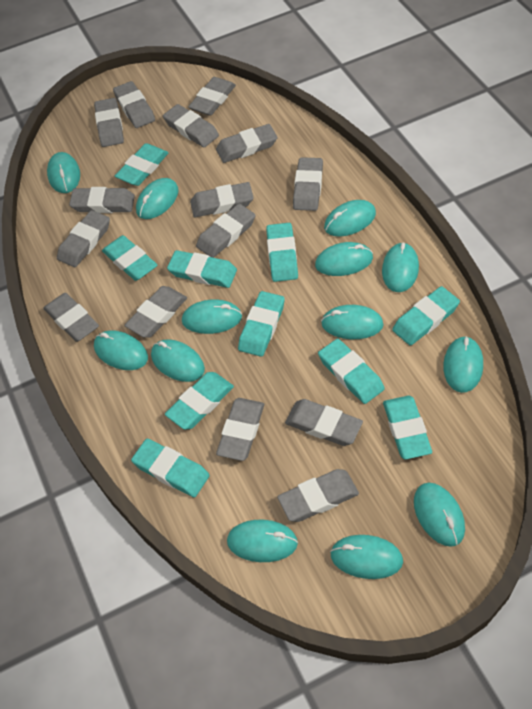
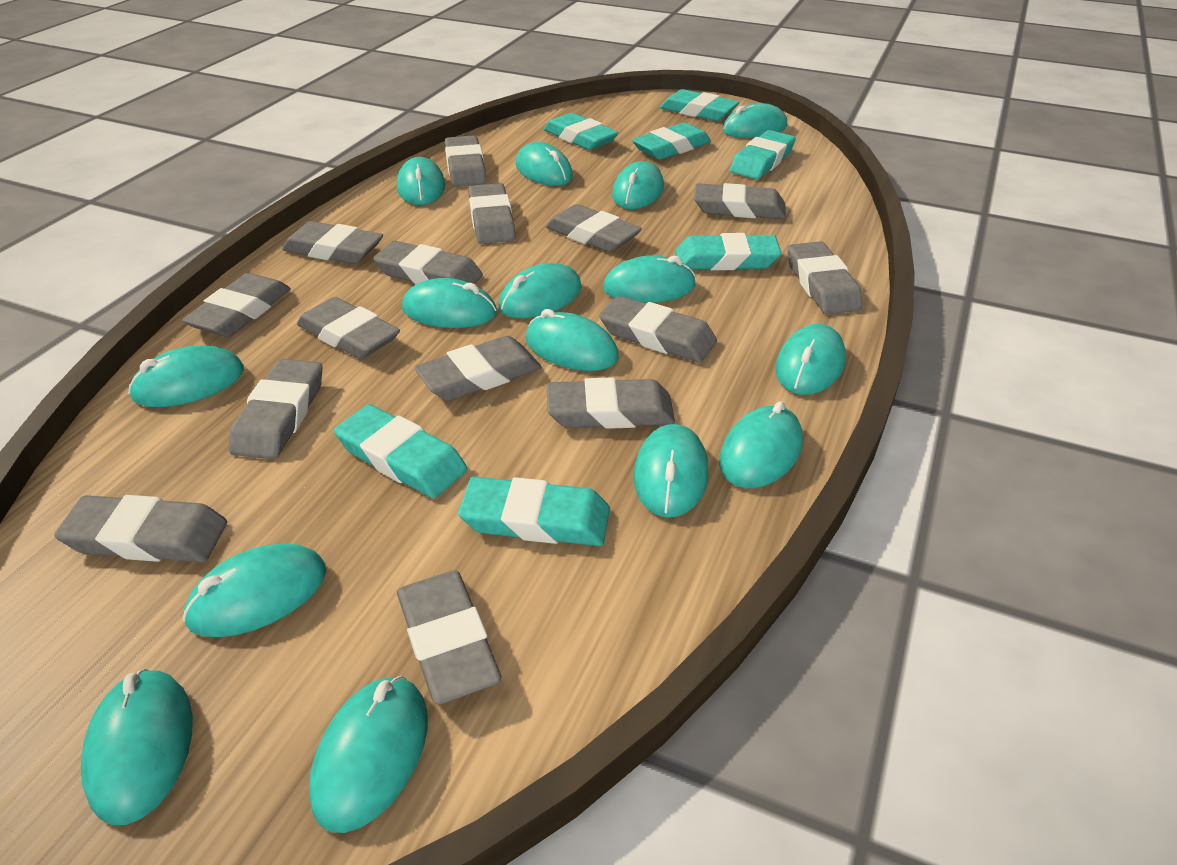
turquoise eraser: [102,235,157,281] [115,143,168,186] [131,439,210,497] [165,372,234,430] [167,250,237,288] [238,291,285,357] [266,223,298,282] [318,339,385,404] [383,396,432,459] [392,286,460,346] = 10 -> [334,404,467,498] [458,476,610,546] [544,113,618,150] [632,122,711,160] [660,89,740,121] [675,233,782,270] [730,130,796,179] = 7
turquoise mouse: [47,152,80,193] [94,330,148,370] [136,178,178,219] [151,339,205,382] [182,300,242,334] [227,520,298,562] [315,242,373,276] [321,305,384,339] [324,200,376,237] [330,535,403,579] [382,242,419,292] [414,483,465,547] [443,336,483,393] = 13 -> [81,668,193,825] [128,345,244,407] [183,544,326,637] [309,676,428,833] [397,157,445,205] [402,278,497,328] [499,263,582,318] [516,142,573,186] [526,309,618,371] [603,255,696,303] [612,161,664,209] [633,424,708,518] [719,401,803,488] [722,103,787,138] [775,324,846,395] = 15

